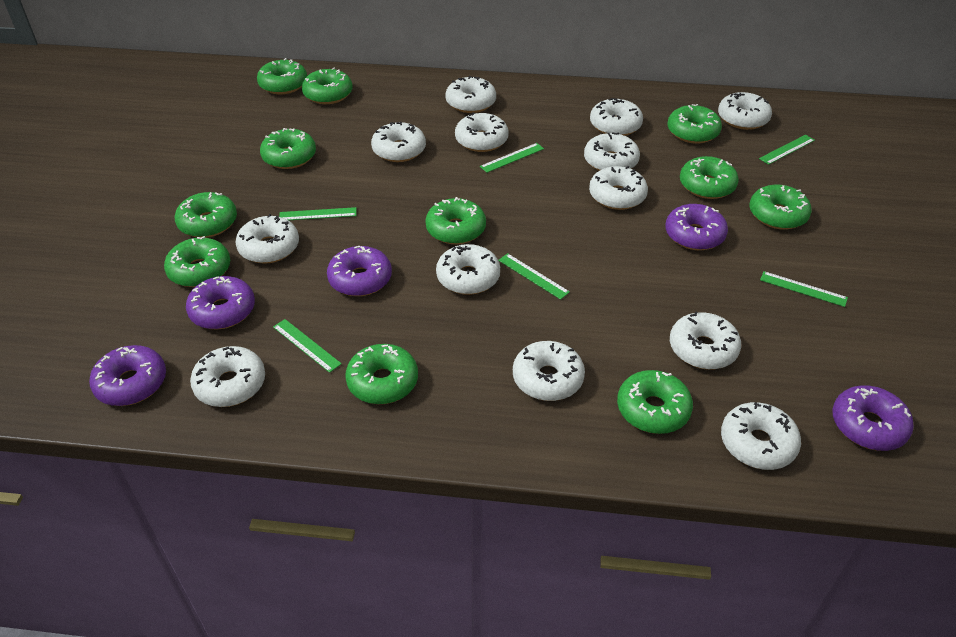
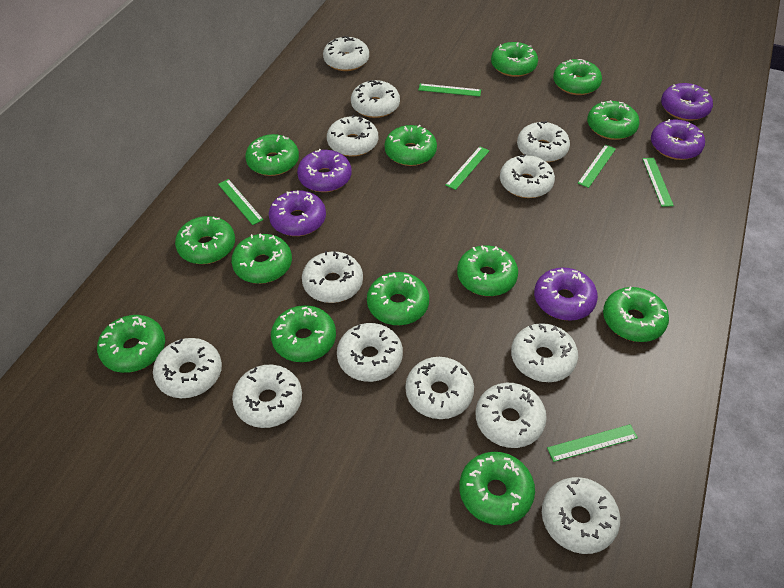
green donut: [164,236,230,287] [175,192,237,238] [257,58,307,94] [260,128,316,169] [302,68,353,104] [345,344,418,404] [425,197,486,245] [617,370,693,434] [667,104,722,144] [680,156,739,199] [750,185,812,230] = 11 -> [97,315,165,373] [175,216,235,264] [231,234,292,284] [245,134,299,176] [271,305,336,362] [367,272,429,325] [385,125,437,166] [457,246,518,296] [459,452,535,525] [491,42,538,77] [553,59,602,95] [587,100,640,140] [603,287,669,342] = 13

